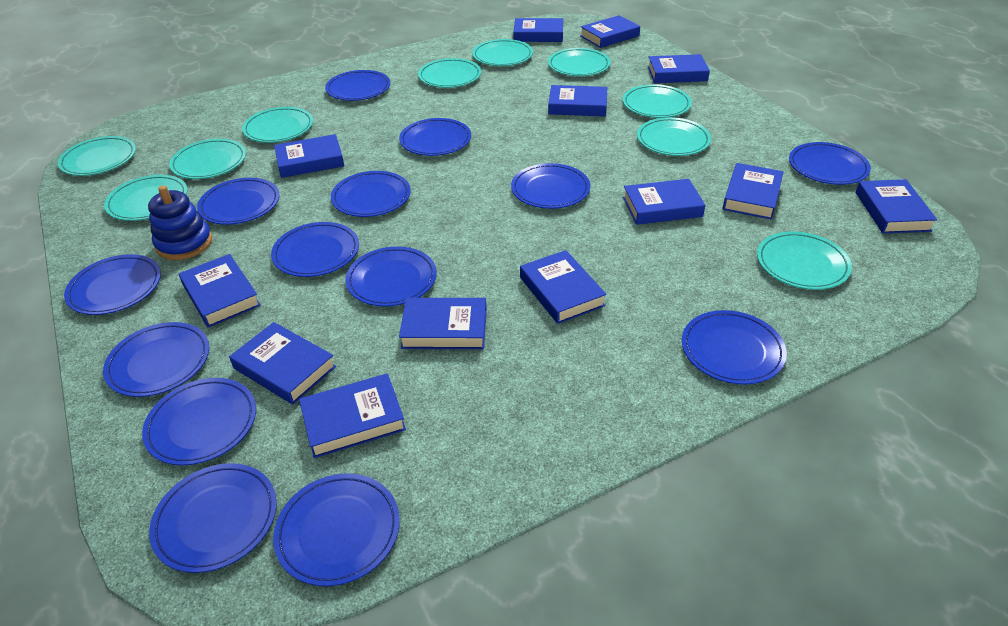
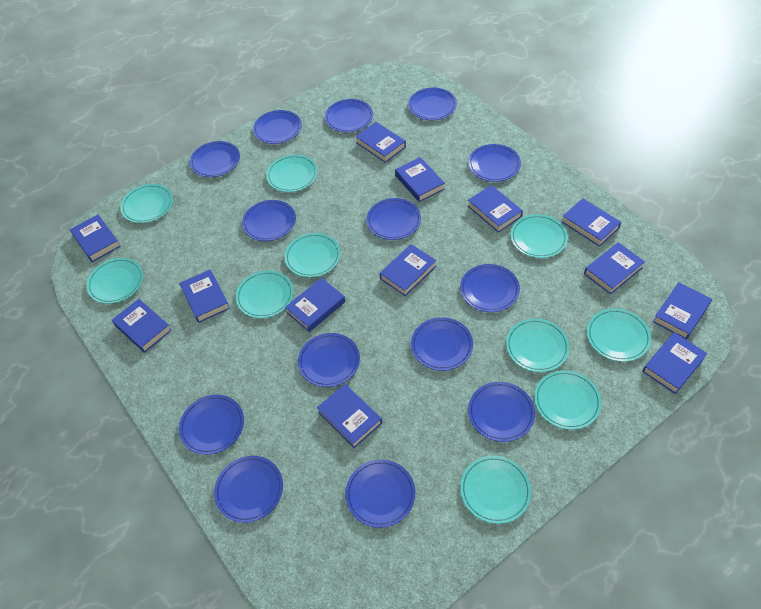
blue stacking toy: [148,185,212,260] = 1 -> none = 0

